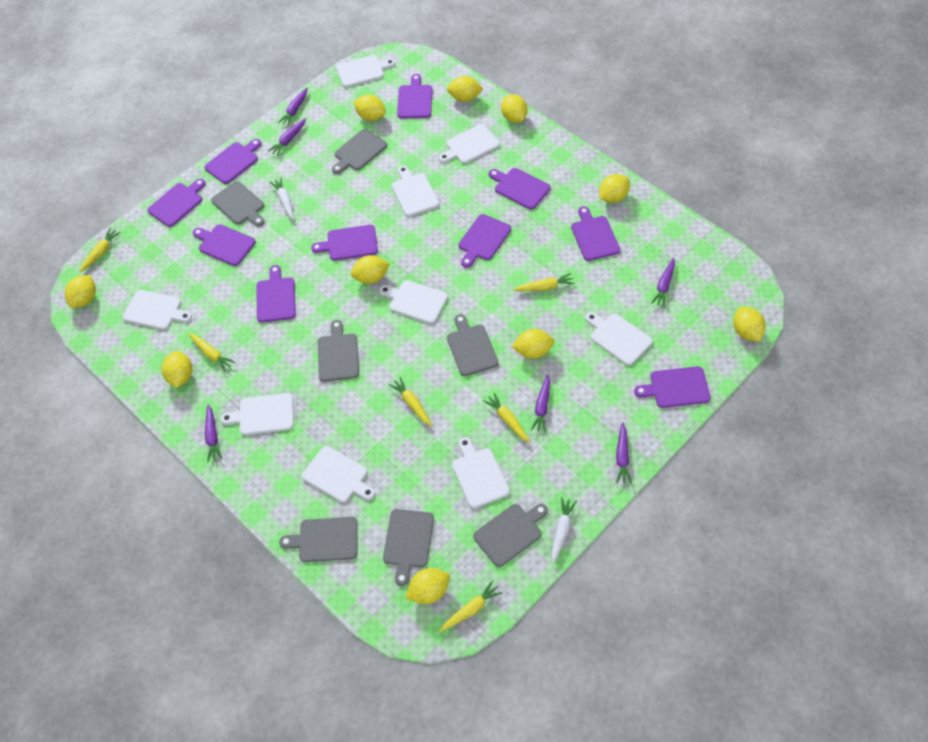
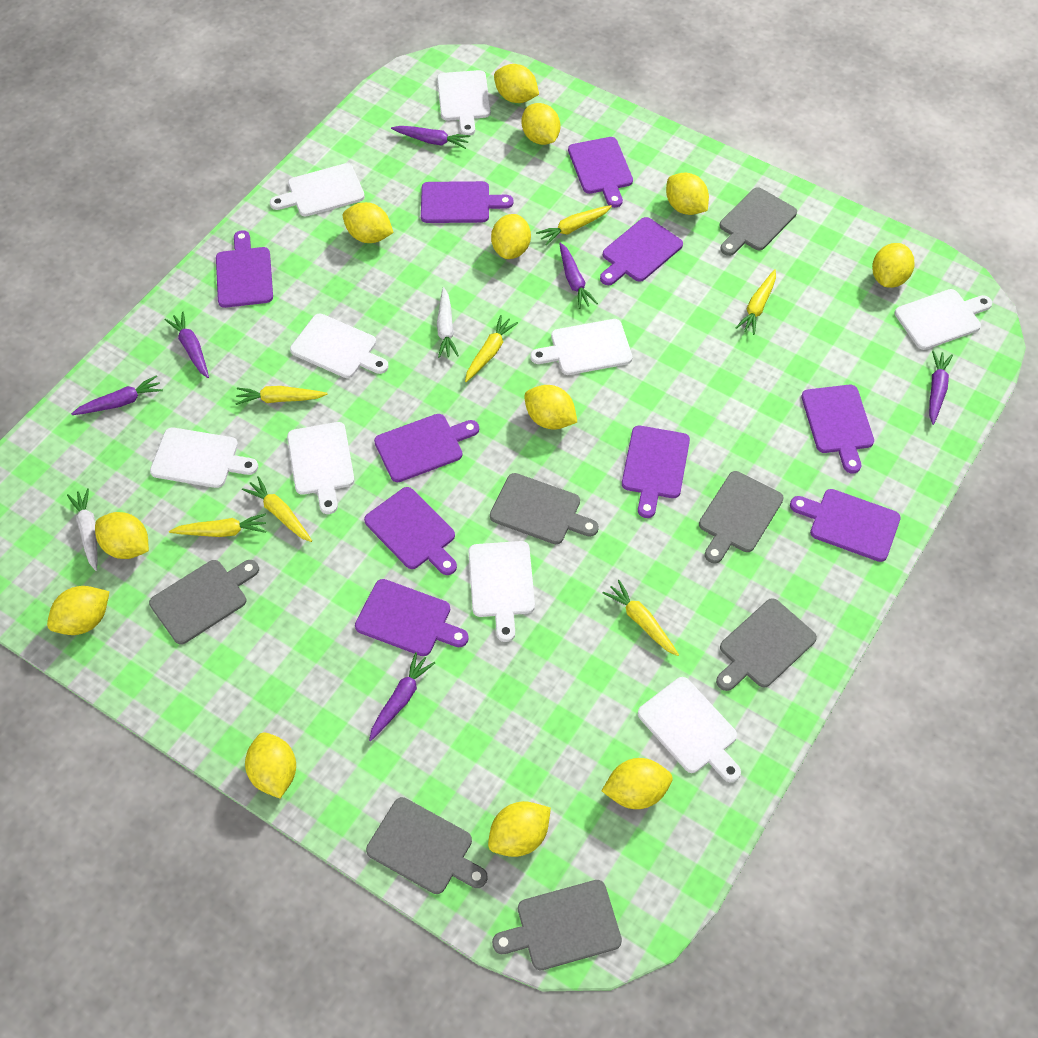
yellow carrot: [80,228,121,273] [189,333,236,372] [388,377,432,426] [440,580,503,632] [483,393,530,443] [514,273,575,291] = 6 -> [169,513,266,537] [236,386,328,405] [242,476,312,542] [465,315,518,382] [536,205,612,246] [603,580,679,656] [736,269,776,335] = 7
yellow lemon: [65,275,96,308] [162,351,192,388] [351,255,390,284] [353,95,386,121] [406,568,450,604] [447,76,483,102] [501,94,528,123] [512,329,554,359] [599,174,630,203] [733,307,766,342] = 10 -> [47,586,110,635] [95,512,149,559] [245,732,296,798] [343,202,393,243] [488,801,551,857] [491,214,531,259] [494,64,539,103] [522,103,560,145] [524,385,577,430] [602,758,673,809] [666,173,709,215] [872,243,914,288] = 12

